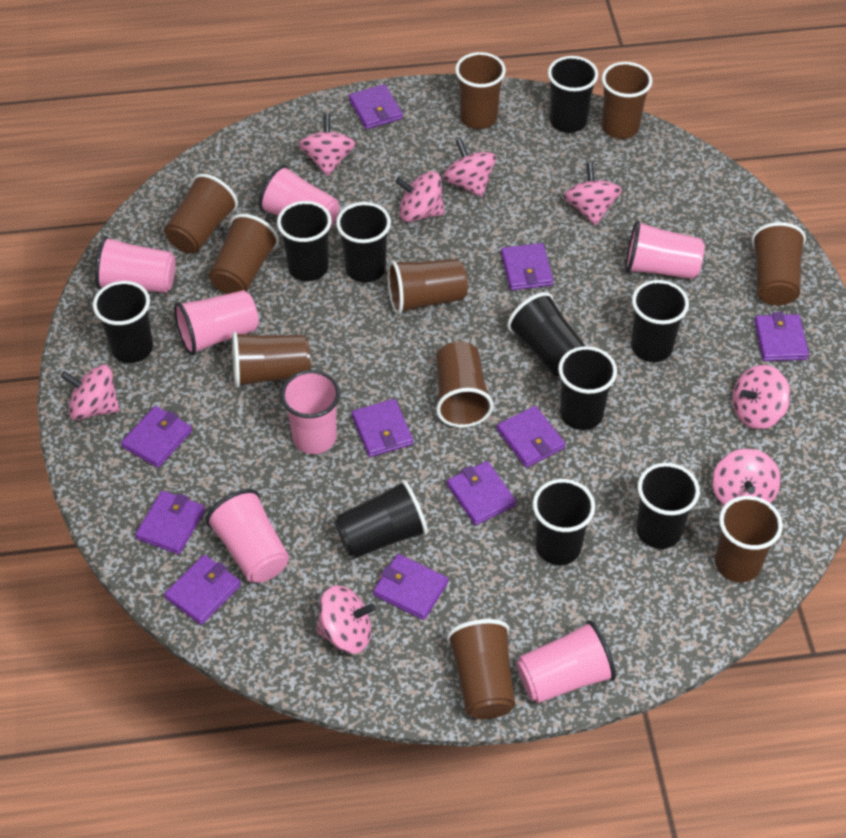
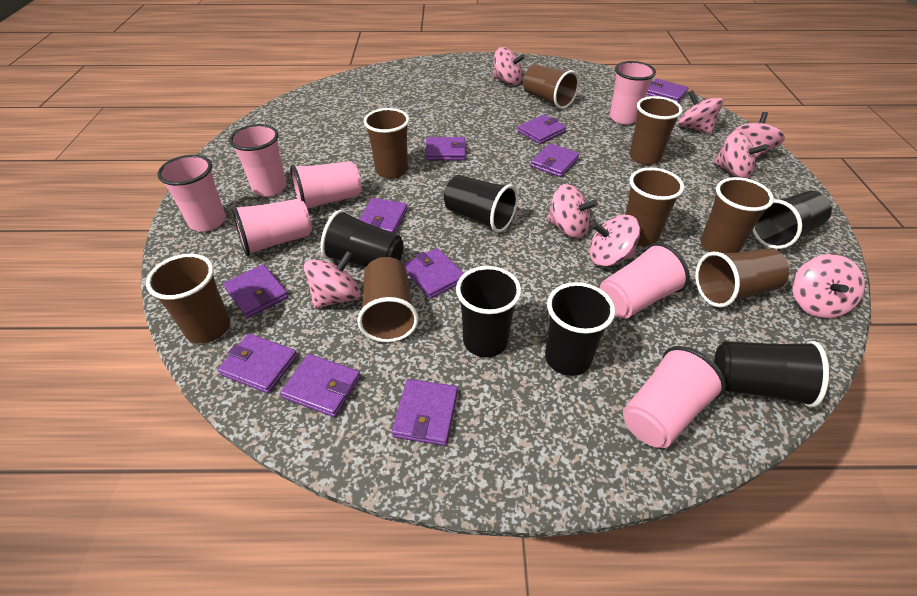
black cup: [93,281,153,363] [277,201,332,281] [335,480,428,558] [336,202,391,283] [507,292,585,376] [533,479,595,565] [548,56,598,133] [558,346,617,430] [631,280,689,362] [636,463,700,549] = 10 -> [321,210,404,268] [444,175,518,233] [456,266,521,357] [545,282,615,376] [714,341,829,408] [752,191,832,249] = 6
brown cup: [164,174,238,253] [209,214,279,294] [232,332,310,388] [388,259,468,314] [436,342,493,428] [447,619,515,719] [455,52,506,129] [602,62,652,139] [715,496,783,582] [752,222,806,306] = 10 -> [146,254,230,344] [357,257,419,342] [364,108,409,178] [523,64,579,109] [625,167,684,246] [629,96,683,165] [695,248,789,308] [701,177,774,253] = 8

